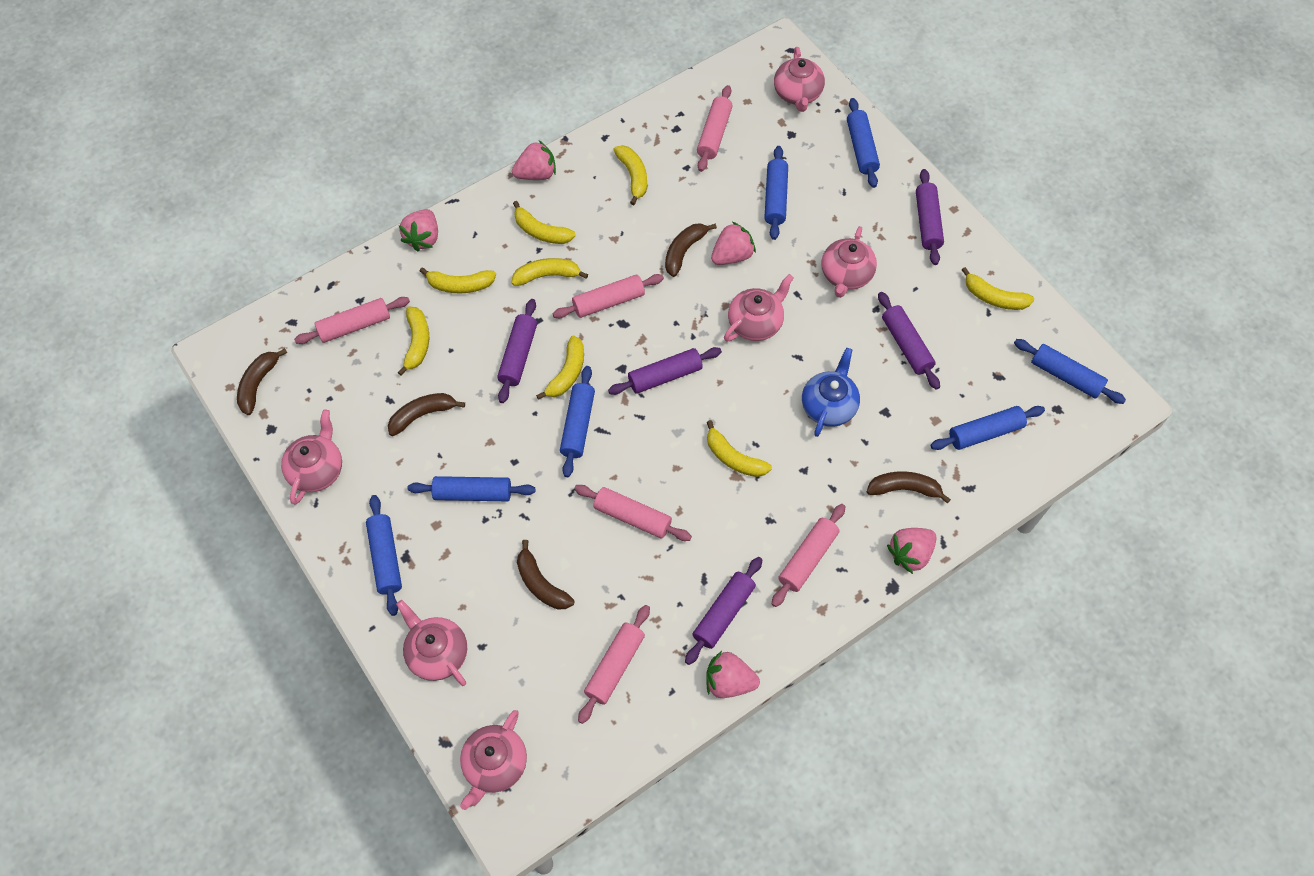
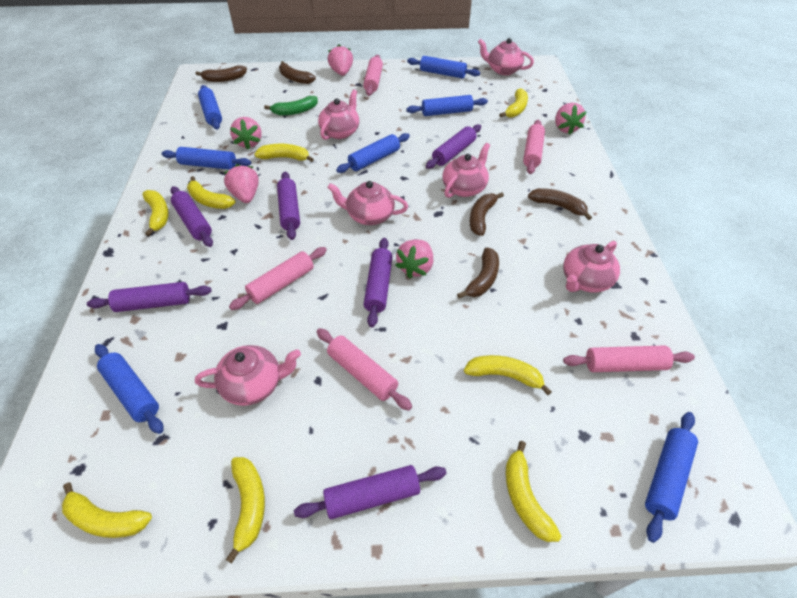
blue teapot: [802,348,860,437] = 1 -> none = 0
green banana: none = 0 -> [264,96,318,115] = 1
pink rolling pin: [294,297,410,344] [552,274,664,318] [574,485,692,541] [578,605,650,724] [697,85,733,172] [772,504,846,607] = 6 -> [229,247,327,310] [317,328,412,411] [363,55,383,96] [523,120,545,174] [563,346,695,372] = 5
purple rolling pin: [497,299,537,403] [608,347,722,395] [685,557,763,665] [878,292,940,390] [916,169,944,265] = 5 -> [87,282,212,312] [170,186,213,247] [277,172,300,240] [294,465,447,519] [363,238,393,327] [426,124,481,169] = 6

